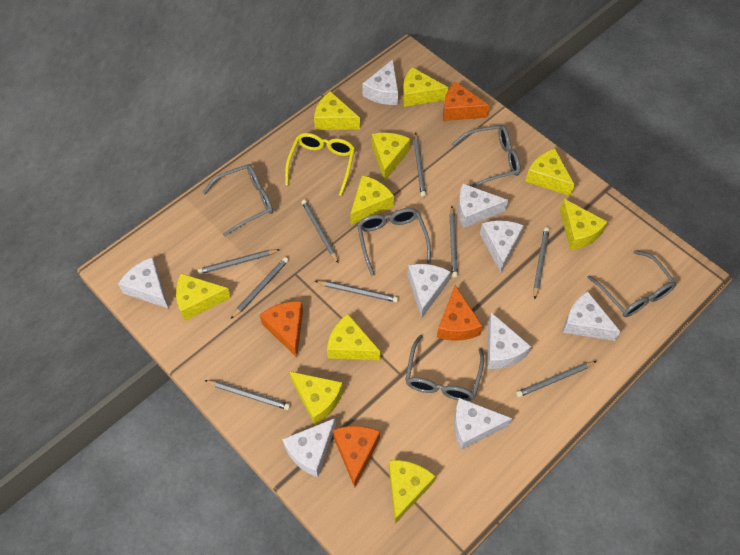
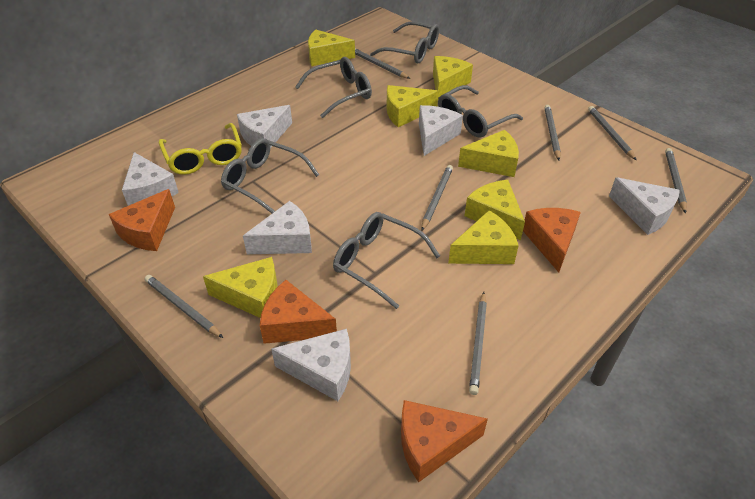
grey pencil: [197,249,280,274] [204,380,290,410] [231,257,289,319] [302,199,339,264] [315,281,398,302] [414,132,426,197] [450,206,458,278] [516,361,597,397] [533,227,549,300] = 9 -> [144,275,223,338] [355,48,410,79] [421,165,453,230] [469,292,487,395] [544,105,561,160] [588,106,637,161] [665,148,687,214] = 7
white cheese: [118,257,169,309] [282,418,336,477] [362,59,398,105] [407,264,451,319] [454,398,512,450] [458,184,508,228] [480,220,524,273] [487,312,531,369] [563,291,621,341] = 9 -> [122,152,179,206] [237,105,292,148] [243,201,312,254] [271,329,351,401] [419,105,463,156] [609,177,680,235] = 6
yellow cheese: [176,273,231,321] [289,371,343,425] [314,91,360,130] [327,314,381,360] [350,175,394,225] [372,133,410,182] [389,460,435,524] [403,67,448,107] [525,149,575,196] [560,199,608,250] = 10 -> [203,257,278,318] [308,30,355,66] [387,85,439,127] [433,56,473,98] [448,210,519,264] [458,130,519,177] [465,180,525,240] = 7

